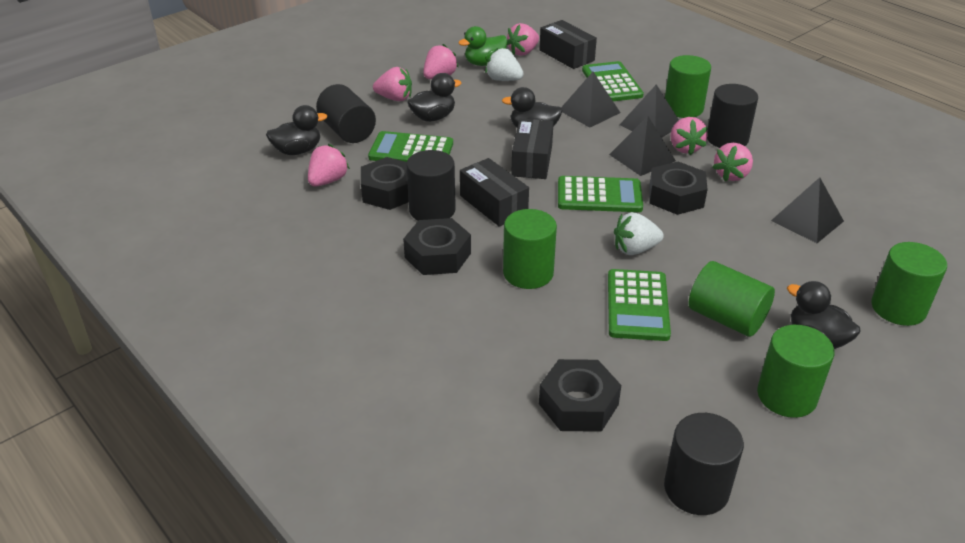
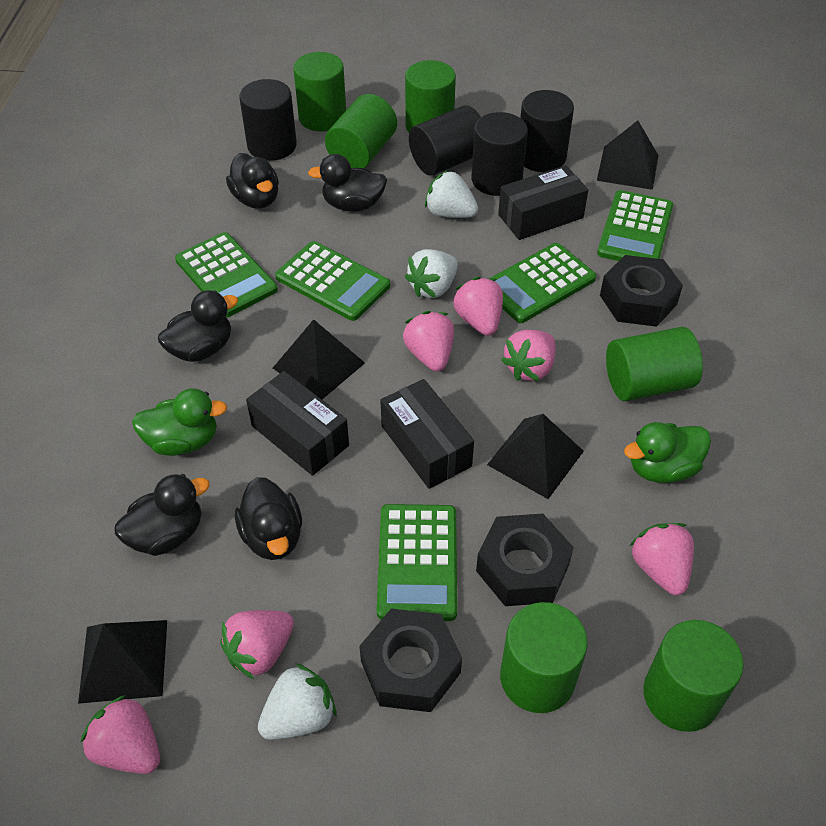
black duck: [266,105,327,155] [407,73,461,122] [502,87,563,128] [787,281,861,349] = 4 -> [114,474,210,556] [158,290,238,362] [226,153,279,209] [235,477,302,560] [308,154,387,212] = 5
black nut: [361,157,409,210] [403,218,471,275] [539,359,621,432] [649,162,708,215] = 4 -> [359,609,462,712] [476,514,574,606] [600,255,683,327] = 3
green calculator: [368,131,453,162] [558,176,643,212] [582,61,644,101] [608,269,671,341] = 4 -> [175,232,278,317] [275,241,390,321] [377,504,457,621] [491,243,596,323] [597,190,673,261] = 5
green cylinder: [503,209,557,289] [665,55,711,118] [688,261,775,337] [757,325,835,418] [871,242,947,326] = 5 -> [293,52,346,132] [325,94,397,168] [405,60,456,132] [500,602,588,713] [606,327,703,401] [643,620,744,732] = 6
green duck: [458,26,507,66] = 1 -> [132,388,227,456] [624,422,711,483] = 2
white strawberry: [485,48,524,81] [614,212,664,255] = 2 -> [258,663,336,740] [405,249,458,298] [425,170,478,218] = 3

